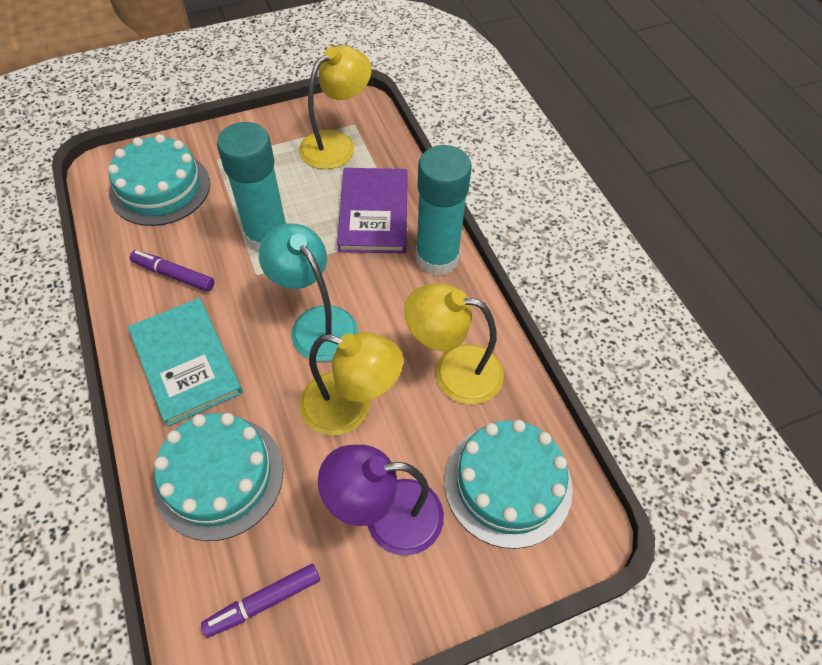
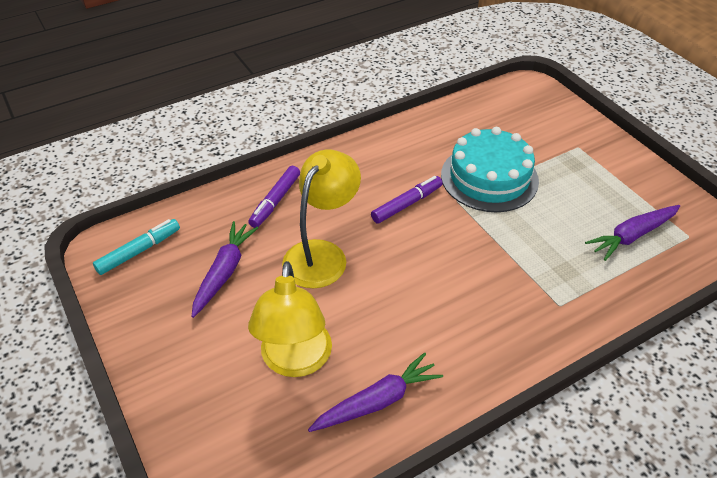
purple book: [337,168,408,253] = 1 -> none = 0
purple carrot: none = 0 -> [192,221,258,318] [308,352,443,432] [585,205,680,261] = 3
purple lamp: [318,445,444,556] = 1 -> none = 0
turquoise book: [128,298,243,426] = 1 -> none = 0
turquoise cake: [108,134,210,226] [153,413,284,541] [445,420,573,549] = 3 -> [441,127,539,212] = 1
turquoise glue stick: [217,122,287,252] [416,145,472,276] = 2 -> none = 0
turquoise lamp: [259,224,358,361] = 1 -> none = 0
turquoise marker: none = 0 -> [93,219,180,275] = 1
yellow lamp: [299,45,371,169] [300,332,403,435] [404,283,504,405] = 3 -> [248,261,332,377] [282,149,361,288] = 2

